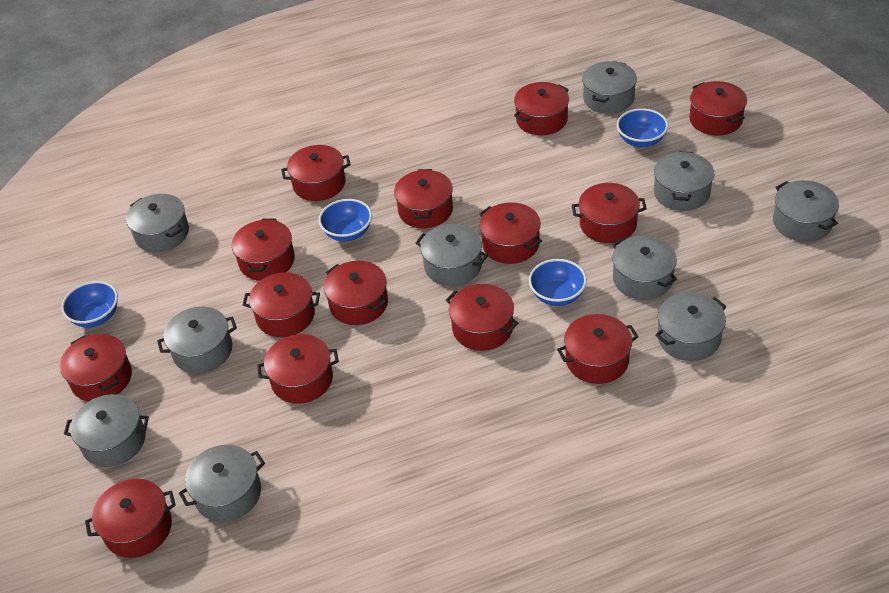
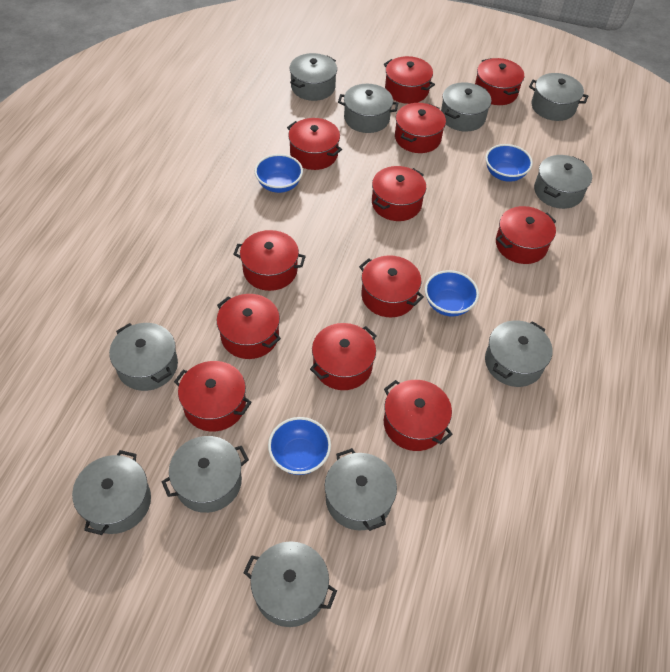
grey pot: [64,394,149,467] [126,194,189,252] [157,307,237,374] [179,445,265,522] [416,224,488,286] [582,61,637,114] [612,235,677,300] [654,151,714,211] [655,292,727,361] [773,180,839,242] = 10 -> [72,450,151,535] [109,323,178,391] [162,436,249,513] [243,541,337,627] [290,53,337,101] [325,448,397,531] [338,84,398,133] [441,82,491,132] [485,320,553,387] [529,73,588,121] [534,155,592,209] = 11
red pot: [60,334,132,402] [85,479,176,558] [232,219,295,281] [243,272,320,337] [257,334,339,404] [281,145,351,201] [324,261,388,325] [394,169,453,228] [446,284,518,351] [479,202,542,264] [514,82,569,135] [557,314,639,384] [572,183,647,243] [689,81,747,136] = 14 -> [174,361,251,432] [217,294,281,359] [233,230,306,291] [287,118,342,170] [310,323,377,390] [359,255,424,318] [372,166,426,221] [384,56,435,104] [384,380,453,451] [395,103,446,153] [475,58,524,105] [496,206,556,264] = 12

